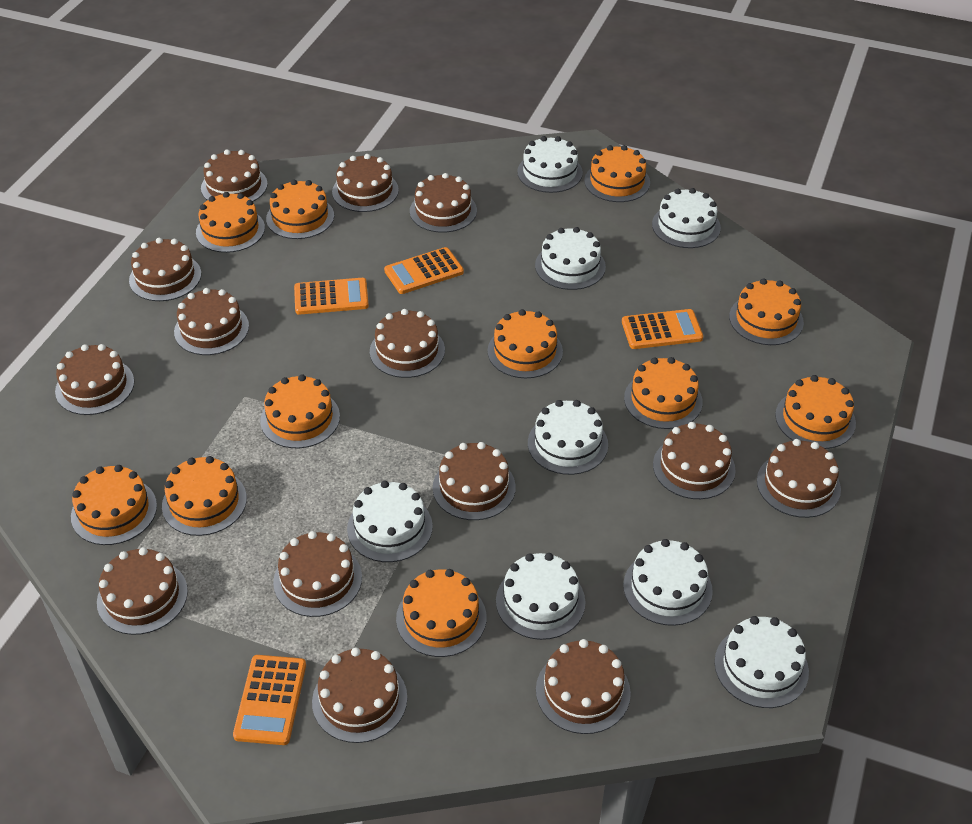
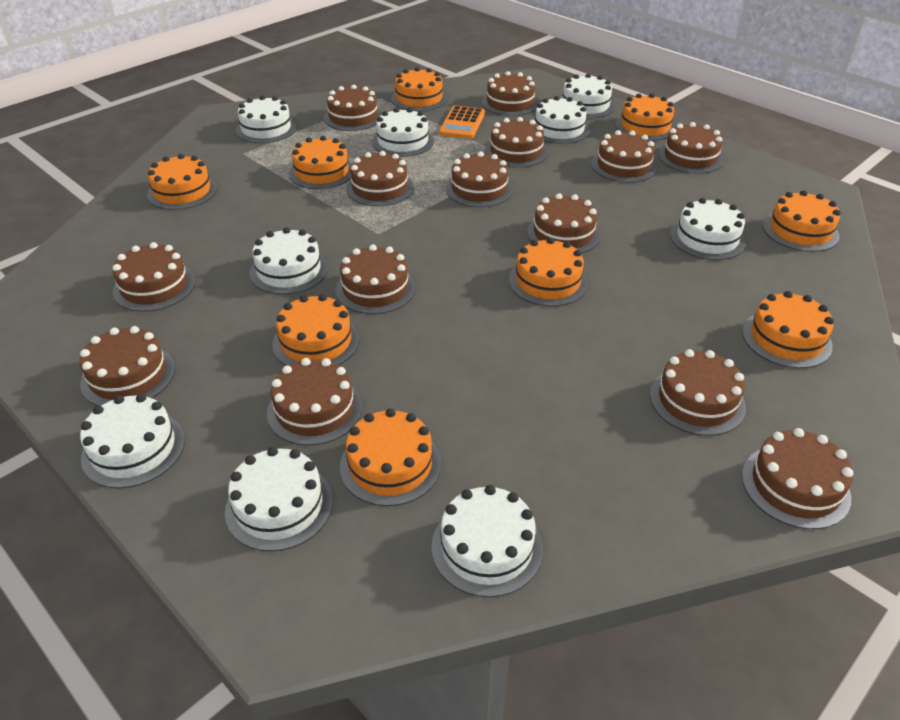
orange cake: [71,465,157,545] [162,456,247,536] [196,192,265,253] [260,374,340,448] [266,180,334,239] [396,569,486,657] [487,309,563,378] [584,145,650,202] [624,357,703,429] [729,278,804,345] [775,375,856,449] = 11 -> [147,154,217,210] [272,294,359,366] [289,136,352,189] [340,408,441,506] [391,67,447,111] [509,238,588,306] [615,94,676,141] [742,291,834,368] [763,190,841,252] = 9
orange calculator: [233,655,306,745] [294,278,369,315] [384,247,464,294] [622,309,703,349] = 4 -> [439,105,485,139] = 1
white cake: [347,481,433,562] [496,553,585,640] [517,136,583,193] [528,400,608,475] [535,227,606,290] [623,539,713,626] [652,188,721,248] [714,616,809,708] = 8 -> [80,394,185,489] [225,447,333,552] [236,96,297,143] [249,227,328,295] [372,108,434,157] [431,485,543,597] [535,96,590,144] [561,73,615,118] [670,198,746,260] = 9

